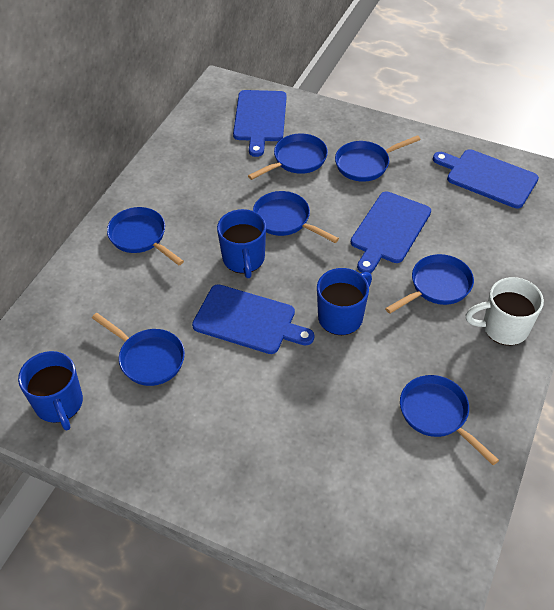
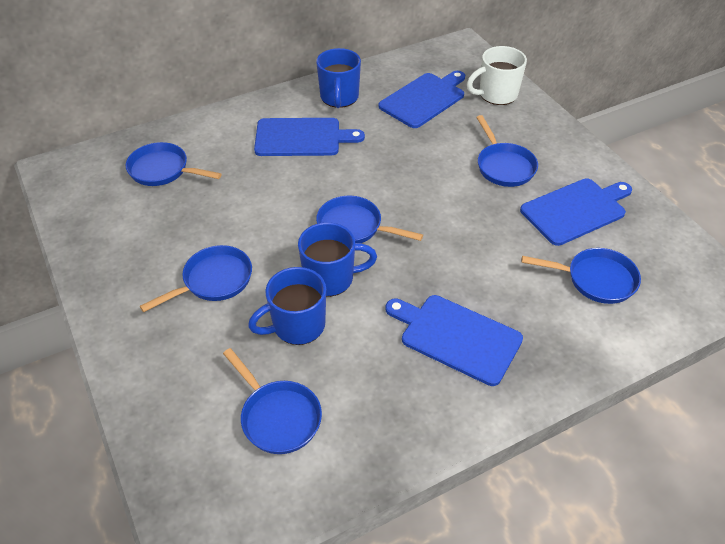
blue pan: [92,313,185,386] [107,207,184,265] [248,133,328,180] [253,191,339,243] [335,135,421,182] [385,254,474,314] [400,375,499,465] = 7 -> [126,142,222,186] [140,245,252,312] [223,348,322,454] [316,196,423,243] [476,115,538,187] [521,248,641,304] = 6

